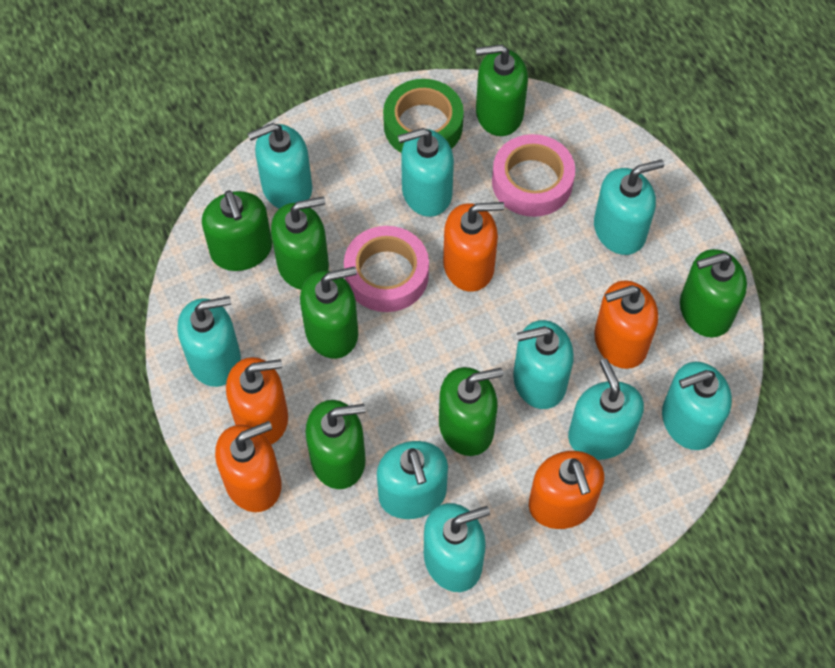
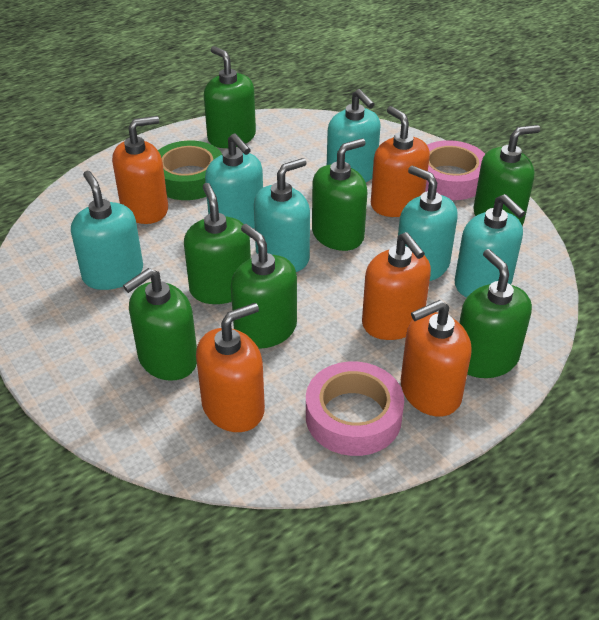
turquoise soap dispenser: [178,296,241,387] [247,123,312,209] [377,441,448,519] [398,128,454,217] [424,503,490,592] [513,320,574,409] [568,359,644,460] [594,160,664,255] [662,362,732,450] = 9 -> [71,171,143,290] [205,133,263,229] [254,158,310,272] [327,89,380,182] [398,166,458,281] [455,194,525,297] = 6

